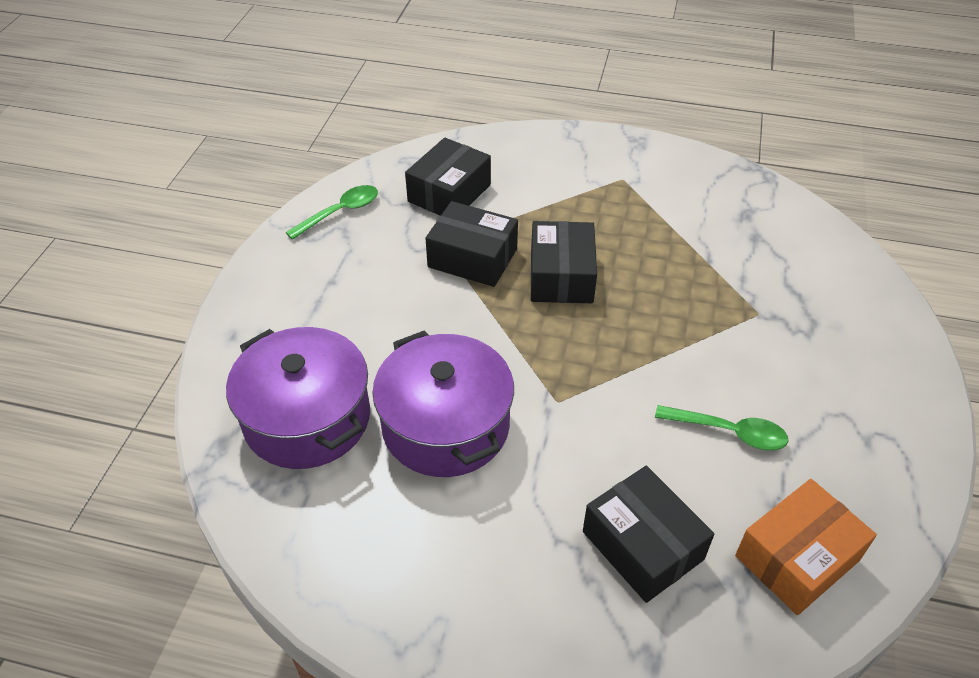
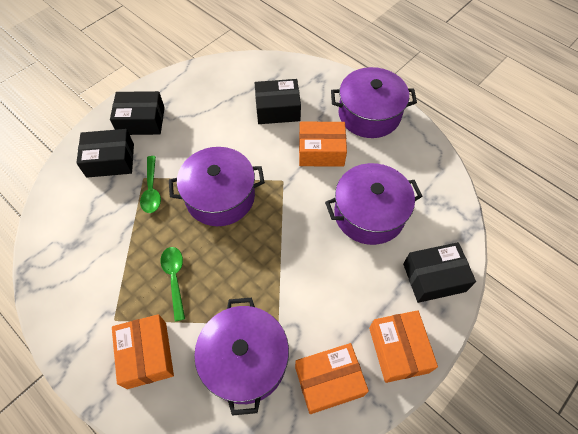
orange box: [735,479,877,615] = 1 -> [112,314,174,389] [295,343,369,414] [299,122,347,167] [369,310,438,383] = 4
purple pot: [226,327,370,469] [372,330,514,477] = 2 -> [169,147,265,226] [194,298,289,416] [325,163,423,245] [331,67,417,138] = 4

